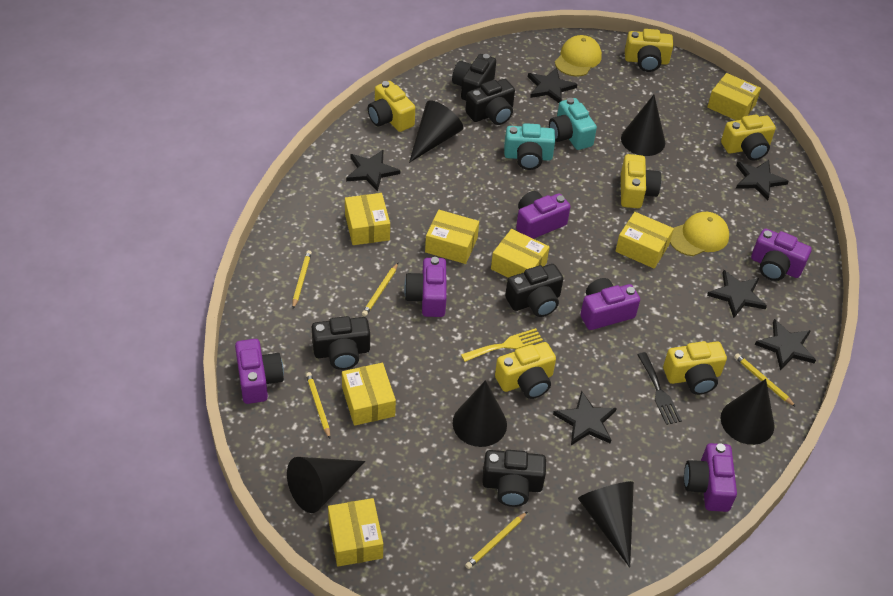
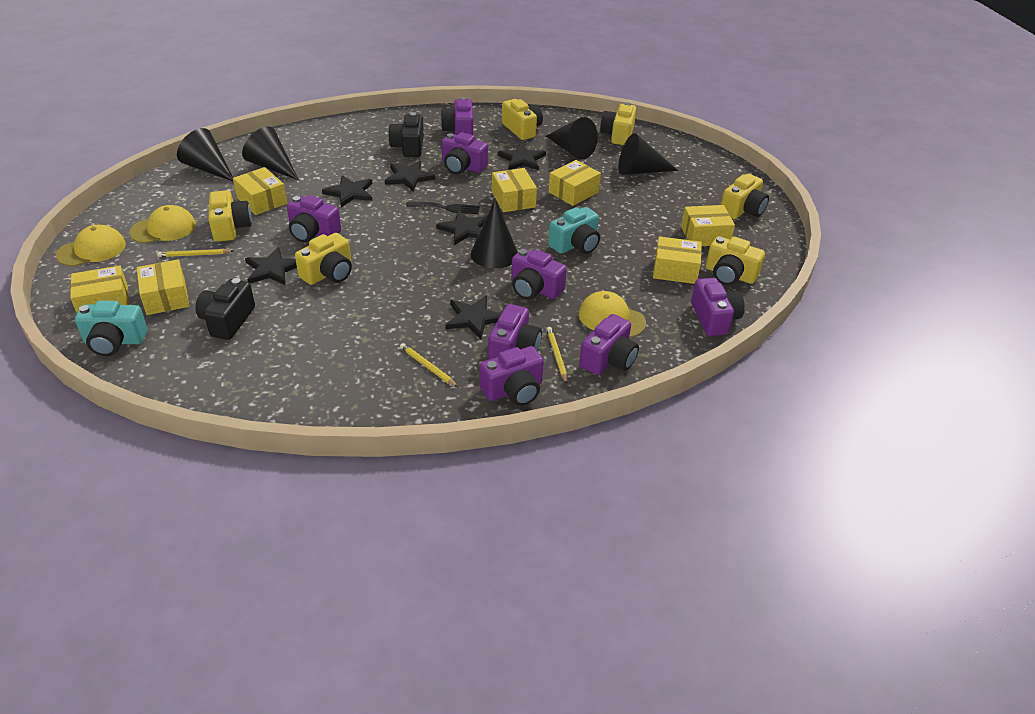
black camera: [312,316,370,370] [452,54,496,100] [465,79,515,125] [482,450,546,507] [505,264,563,317] = 5 -> [196,278,255,340] [388,112,424,157] = 2
black cone: [287,457,365,513] [409,100,463,163] [453,380,507,447] [578,481,634,568] [621,95,665,156] [721,379,774,445] = 6 -> [177,128,234,182] [242,126,299,180] [471,199,518,269] [546,117,598,160] [618,133,678,175] = 5
purple camera: [235,339,284,404] [404,257,447,317] [516,191,571,239] [580,278,640,330] [684,443,737,512] [751,228,812,281] = 6 -> [287,195,341,242] [440,97,473,135] [441,132,488,174] [480,346,544,406] [488,304,542,360] [511,249,567,300] [579,314,639,375] [691,278,745,336] = 8
yellow cap: [555,35,602,77] [670,212,729,256] = 2 -> [56,225,126,266] [129,205,196,243] [579,291,646,338] = 3
yellow fork: [461,328,543,362] = 1 -> none = 0
yellow pencil: [292,250,312,309] [306,372,330,439] [362,263,398,316] [465,512,527,569] [734,353,796,407] = 5 -> [157,249,233,257] [400,343,458,387] [546,327,568,384] = 3

